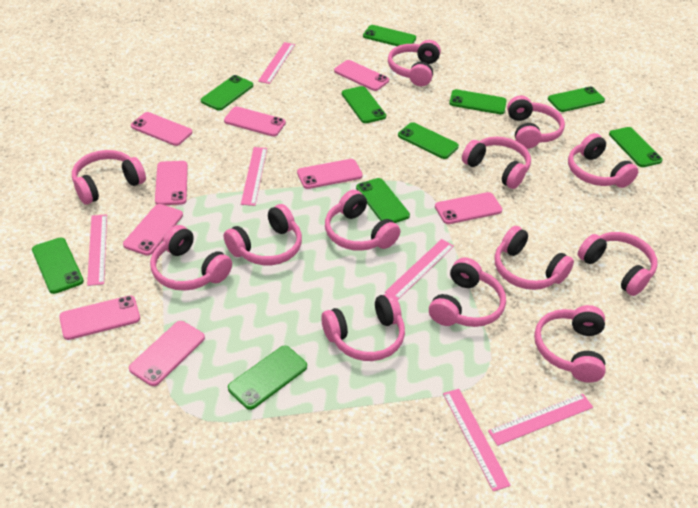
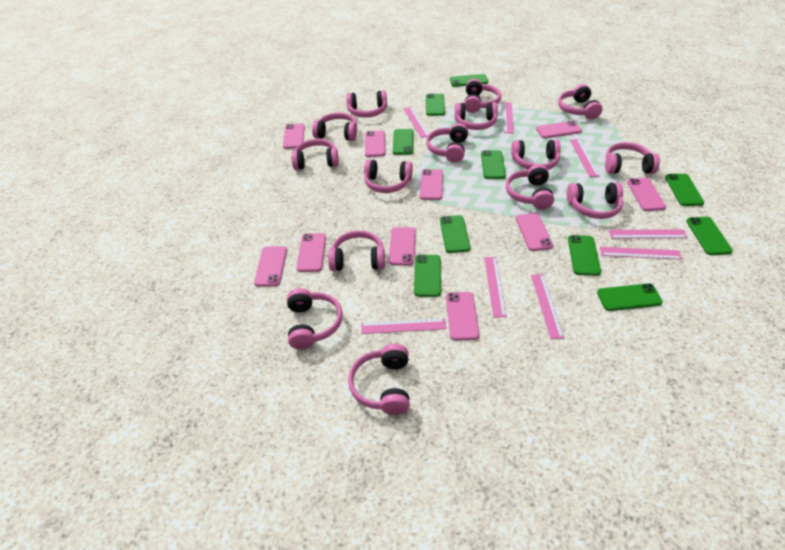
pink headphones: [72,150,146,204] [150,225,232,291] [224,204,302,265] [321,293,405,361] [325,190,400,251] [388,40,441,86] [429,257,506,327] [462,137,531,189] [495,226,574,290] [507,96,565,149] [534,305,606,383] [568,133,638,188] [578,232,658,296] = 13 -> [287,288,343,350] [291,139,339,170] [312,112,357,141] [328,230,385,271] [346,90,387,118] [348,344,410,415] [364,159,413,193] [426,123,468,162] [455,102,498,130] [464,79,502,113] [506,164,554,210] [511,140,561,170] [558,84,602,119] [567,182,623,219] [605,142,660,174] = 15
pink phone: [59,295,140,340] [123,204,183,256] [129,321,205,386] [131,112,192,146] [155,161,188,205] [224,106,286,137] [297,159,363,189] [334,60,389,91] [435,192,502,224] = 9 -> [254,246,287,287] [283,123,305,149] [296,233,326,272] [365,131,386,157] [389,227,416,265] [420,169,443,200] [446,292,479,341] [516,213,553,251] [536,121,582,138] [627,178,666,211] = 10
pink ruler: [87,214,107,286] [241,147,267,206] [258,42,295,84] [385,239,454,300] [443,389,511,491] [488,394,593,446] = 6 -> [361,318,446,334] [404,107,429,138] [484,257,507,317] [503,102,514,133] [531,274,565,339] [570,139,600,177] [600,247,682,260] [608,229,688,238] = 8

